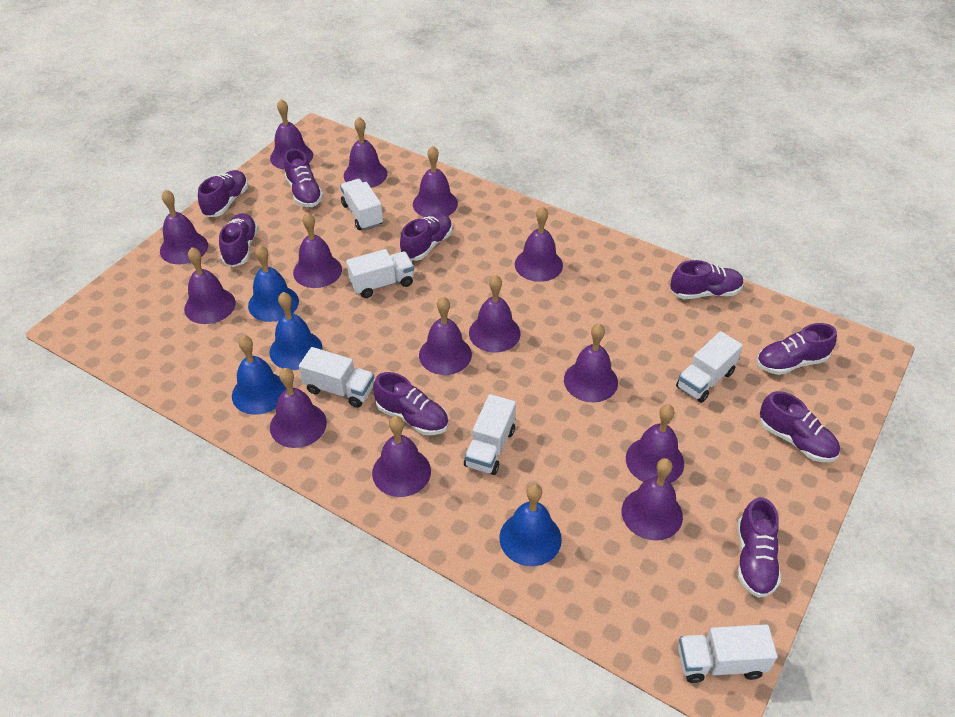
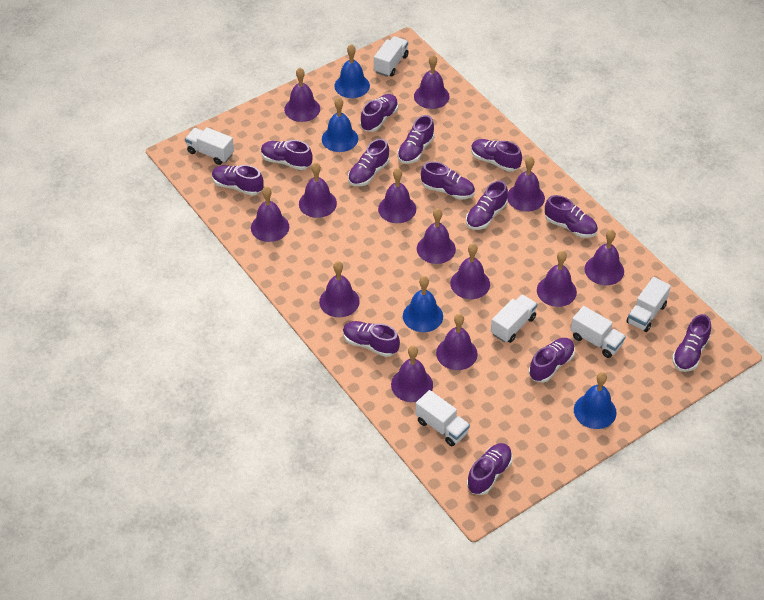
purple bell: [160,190,208,264] [184,247,236,324] [270,99,313,170] [270,368,327,448] [293,212,342,288] [344,117,387,188] [372,416,431,497] [413,146,458,217] [419,297,472,375] [469,275,521,352] [515,206,563,282] [564,323,618,402] [622,458,683,541] [626,404,684,483] = 14 -> [251,186,289,242] [284,68,320,122] [299,163,337,218] [319,261,360,317] [378,168,416,223] [391,346,433,402] [414,55,450,109] [417,208,456,264] [436,314,478,370] [450,243,490,299] [507,156,545,212] [537,251,577,307] [585,230,624,285] = 13
purple shoe: [198,170,248,217] [219,213,258,267] [284,149,323,207] [373,372,449,435] [400,213,453,261] [671,260,744,299] [737,497,781,598] [757,323,837,375] [760,391,840,462] = 9 -> [212,165,264,196] [261,140,313,170] [343,321,400,357] [348,139,389,186] [360,94,398,132] [397,115,435,164] [421,161,475,200] [466,181,508,230] [467,443,513,495] [471,139,522,172] [529,338,575,383] [545,195,598,238] [672,314,711,372] = 13

